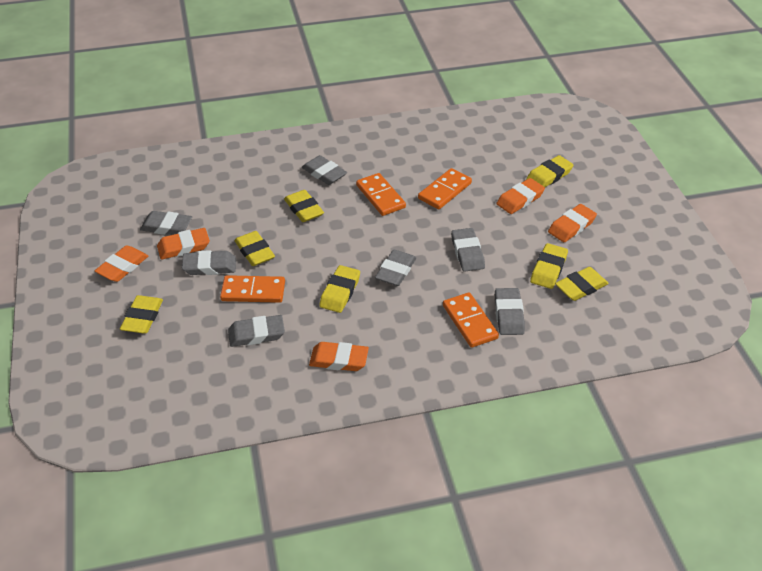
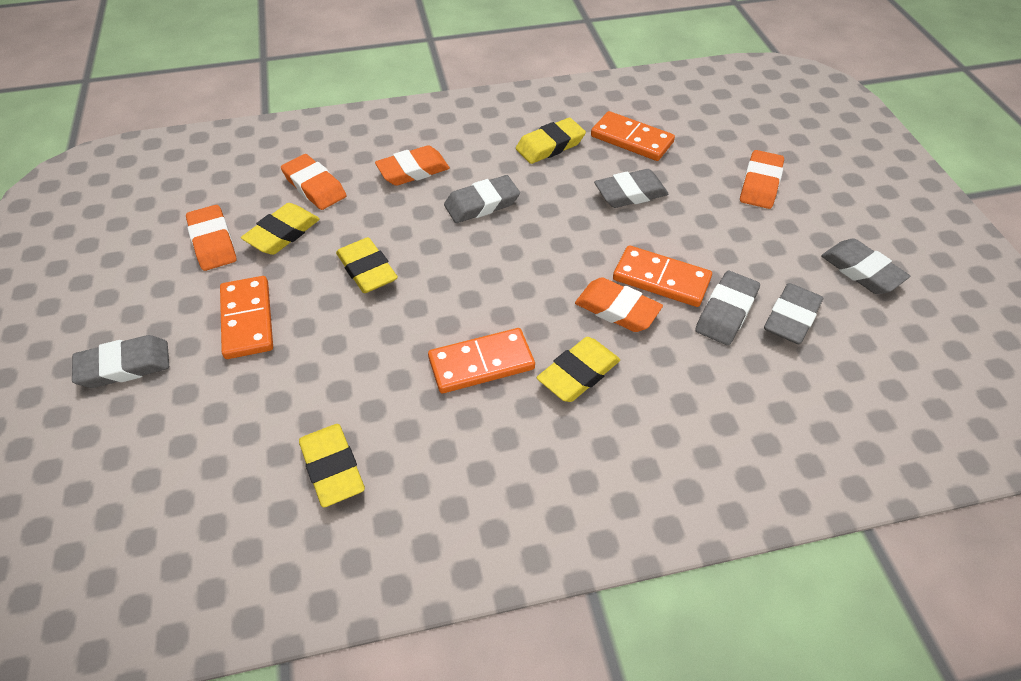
grey eraser: [140,211,192,235] [182,250,236,275] [228,315,285,347] [302,155,347,185] [375,250,416,286] [451,228,485,272] [495,288,525,335] = 7 -> [72,335,169,388] [444,175,520,223] [594,169,669,208] [695,271,760,345] [764,283,823,344] [821,238,910,294] = 6
yellow eraser: [120,295,163,334] [234,231,275,266] [284,190,324,222] [319,265,360,313] [526,155,574,187] [530,243,568,289] [555,267,609,301] = 7 -> [241,203,320,255] [299,424,365,507] [336,237,398,293] [516,118,586,164] [537,337,620,402] = 5

